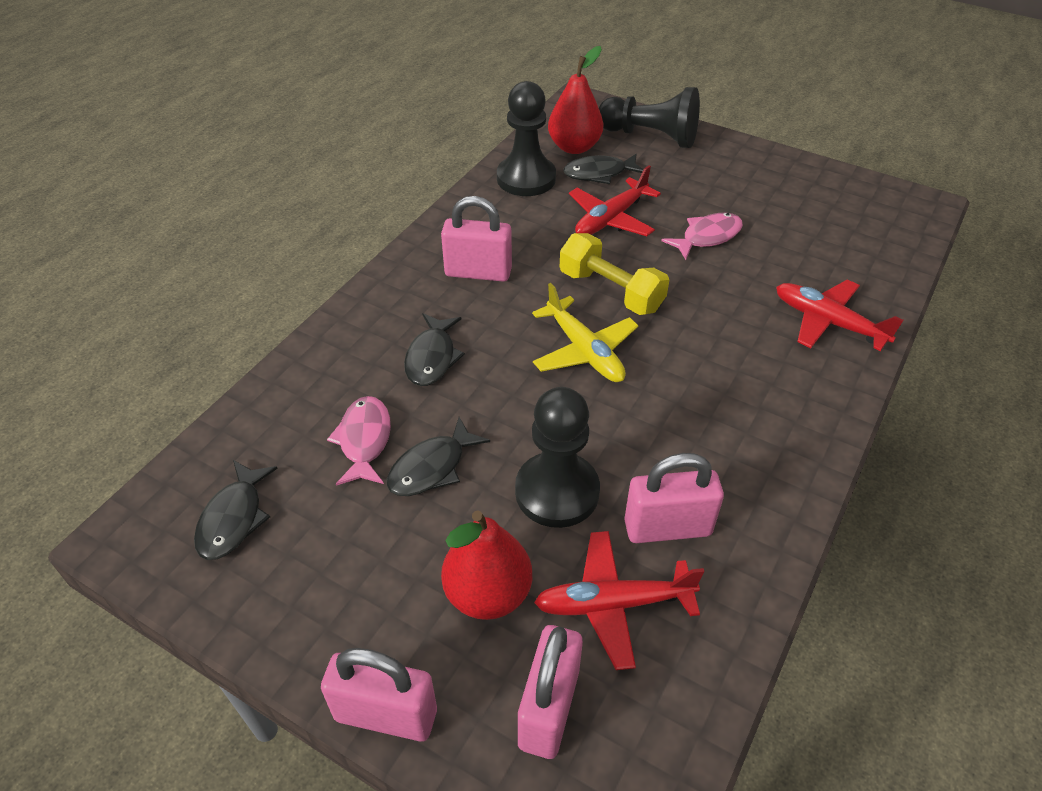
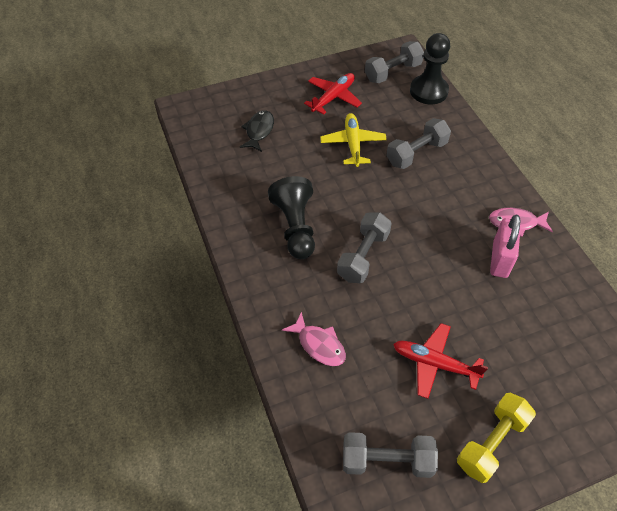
black fish: [194,460,278,560] [387,417,490,496] [404,313,465,386] [563,154,644,184] = 4 -> [240,110,274,152] = 1
black pawn: [497,81,556,196] [515,387,600,528] [599,87,700,148] = 3 -> [268,176,315,259] [410,33,450,104] = 2
grey dumbbell: none = 0 -> [337,212,392,283] [343,432,438,478] [365,41,424,83] [386,118,451,169] = 4
pink padlock: [321,648,437,742] [441,196,512,282] [518,625,583,759] [624,453,724,543] = 4 -> [490,215,521,278] = 1
red pear: [441,510,532,620] [548,46,603,154] = 2 -> none = 0
red plane: [534,531,704,670] [569,166,661,236] [776,280,904,351] = 3 -> [304,73,362,115] [393,323,488,399] = 2

